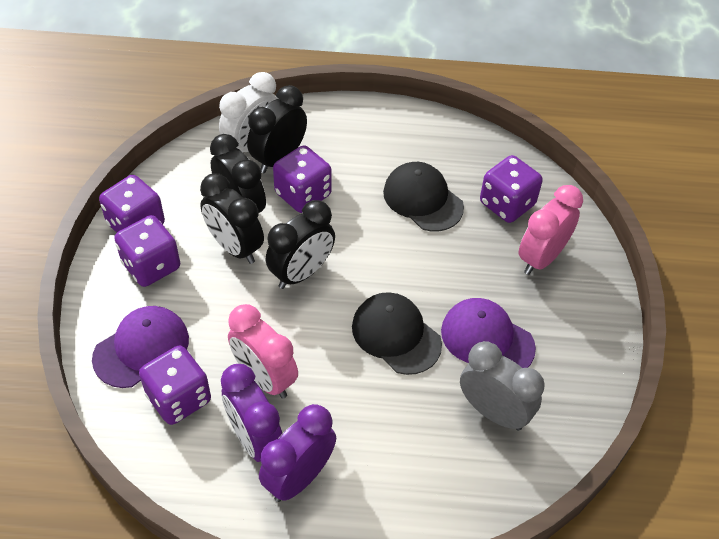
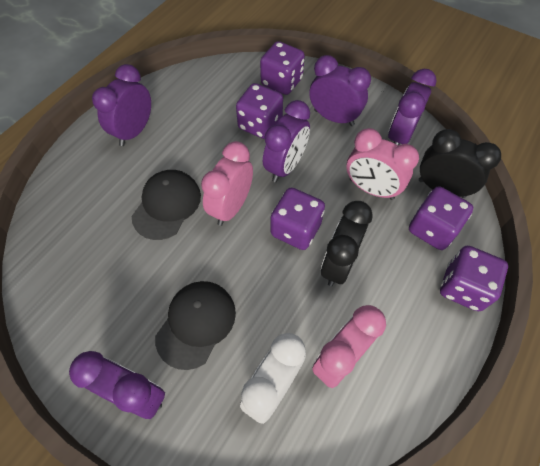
black clock: [200,173,264,264] [210,134,266,213] [247,85,307,173] [266,200,335,289] = 4 -> [321,201,373,286] [419,129,501,198] = 2
grey clock: [460,341,545,431] = 1 -> none = 0
pink clock: [228,304,298,399] [519,185,583,275] = 2 -> [201,141,253,226] [312,305,386,388] [346,128,419,200] = 3
purple cap: [92,306,189,388] [441,298,536,368] = 2 -> none = 0
purple clock: [221,364,282,462] [259,404,336,502] = 2 -> [69,351,165,419] [92,64,151,146] [263,100,310,182] [309,55,371,126] [388,69,437,145] = 5

